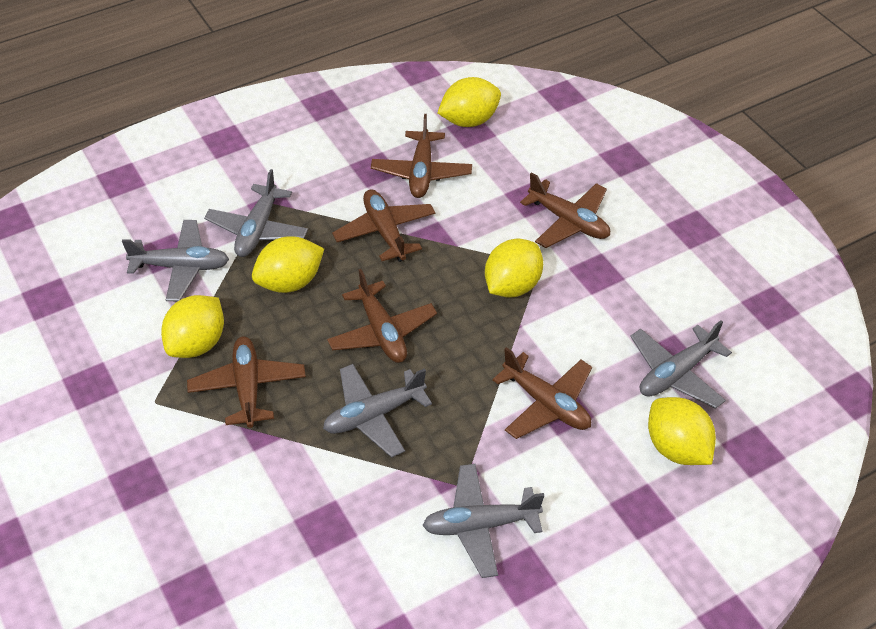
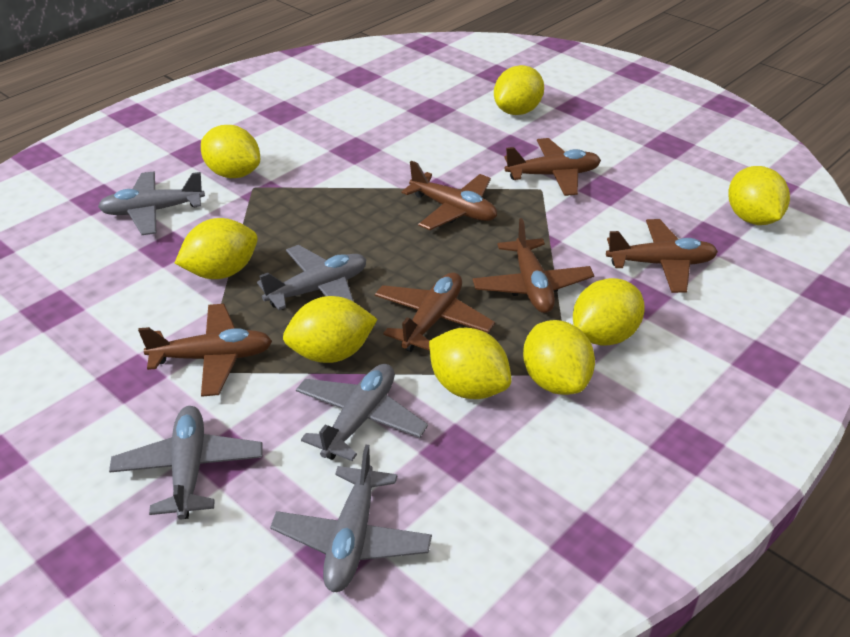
yellow lemon: [161,295,224,358] [252,236,324,293] [438,77,501,127] [485,239,543,298] [648,397,716,465] = 5 -> [175,218,258,279] [201,125,260,178] [283,296,377,363] [429,327,511,399] [494,65,544,115] [523,320,595,395] [573,278,645,346] [728,166,790,225] = 8

